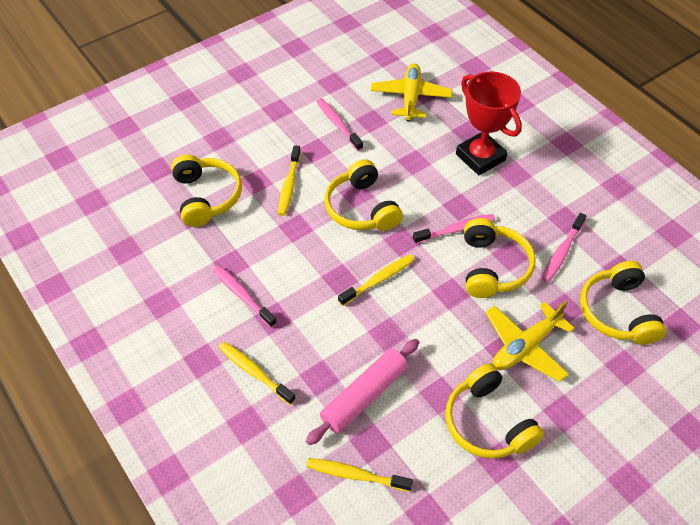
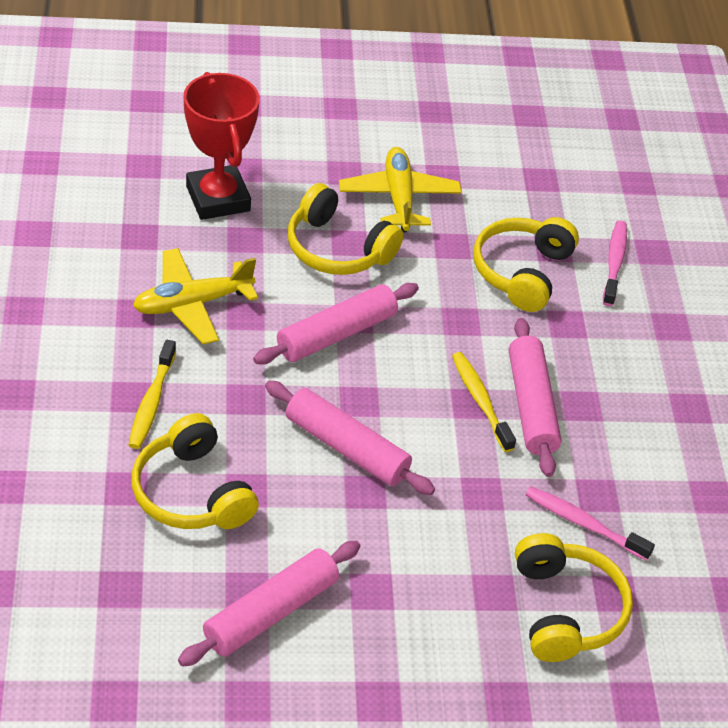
pink rolling pin: [306,339,419,445] = 1 -> [178,541,360,667] [253,283,419,365] [265,381,435,495] [509,318,562,477] = 4
pink toothbrush: [213,265,277,328] [316,98,363,151] [413,214,496,244] [542,213,586,282] = 4 -> [526,487,655,561] [603,220,627,306] = 2
yellow headphones: [171,154,242,227] [325,159,403,231] [445,363,544,459] [464,218,536,298] [580,261,666,345] = 5 -> [131,413,259,529] [288,183,403,275] [473,217,579,312] [515,533,633,662] = 4
yellow toothbrush: [219,342,296,405] [278,145,301,216] [306,458,413,492] [338,254,415,306] = 4 -> [128,340,176,449] [452,352,516,452] = 2

